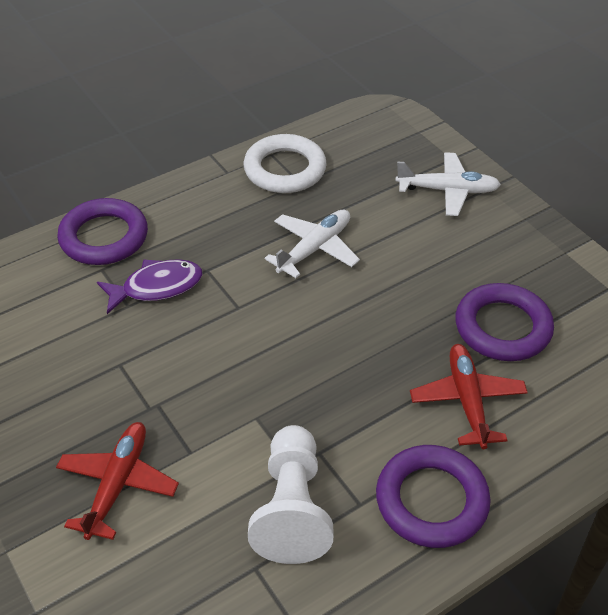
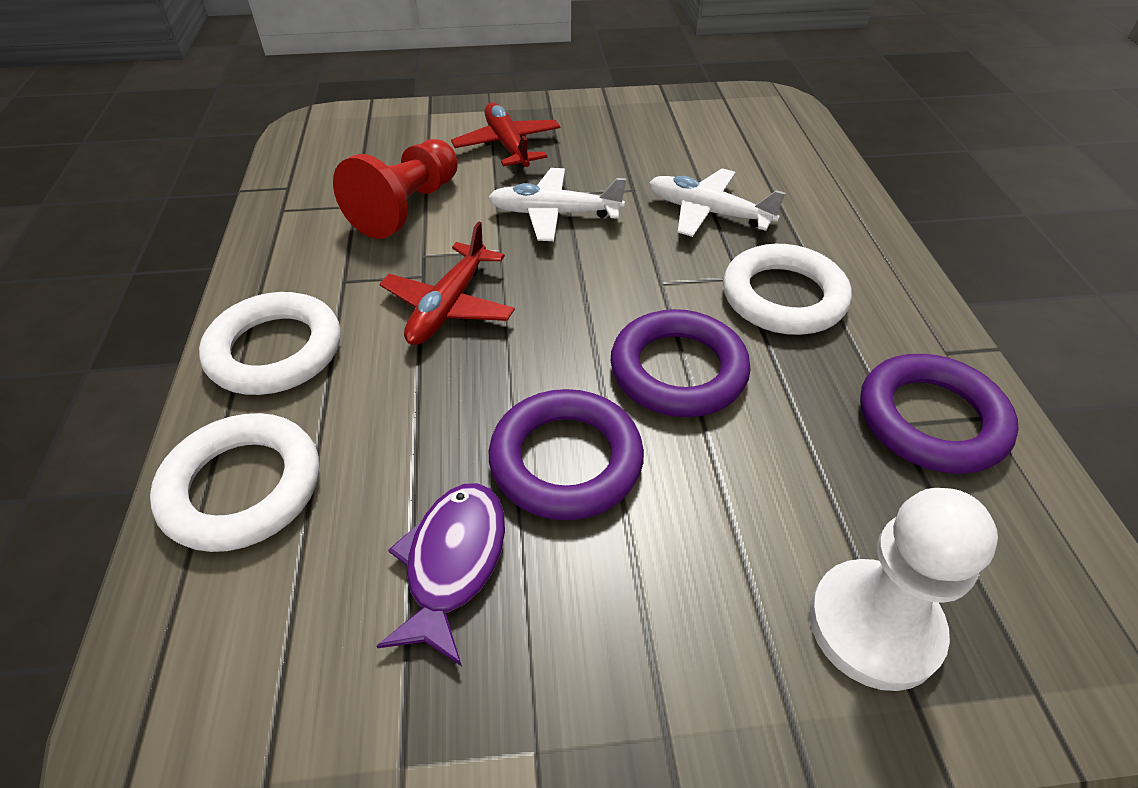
red pawn: none = 0 -> [333,139,458,239] = 1
white ring: [244,134,327,193] = 1 -> [150,413,319,552] [199,292,341,395] [723,244,852,335] = 3

